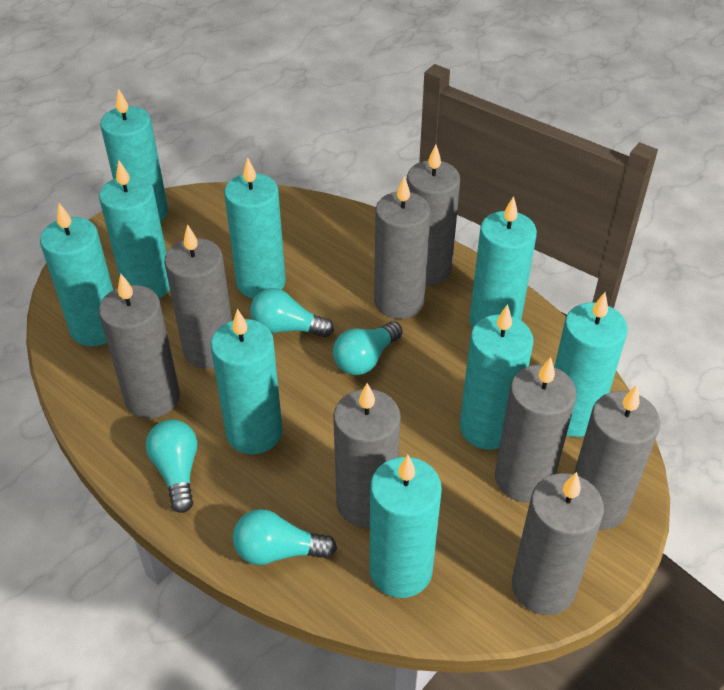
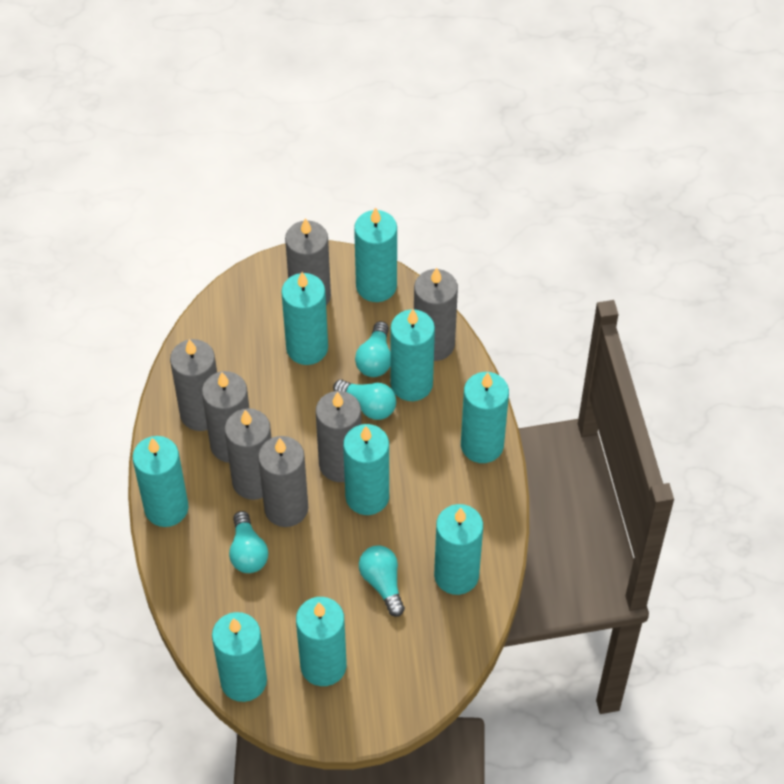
grey candle: [99,274,180,418] [164,224,232,369] [333,383,401,528] [374,176,431,319] [407,144,460,285] [495,357,577,502] [512,472,604,615] [574,385,660,530] = 8 -> [170,339,217,431] [202,371,249,463] [225,408,271,500] [258,436,308,527] [285,218,331,305] [316,391,361,482] [414,267,458,361] = 7

